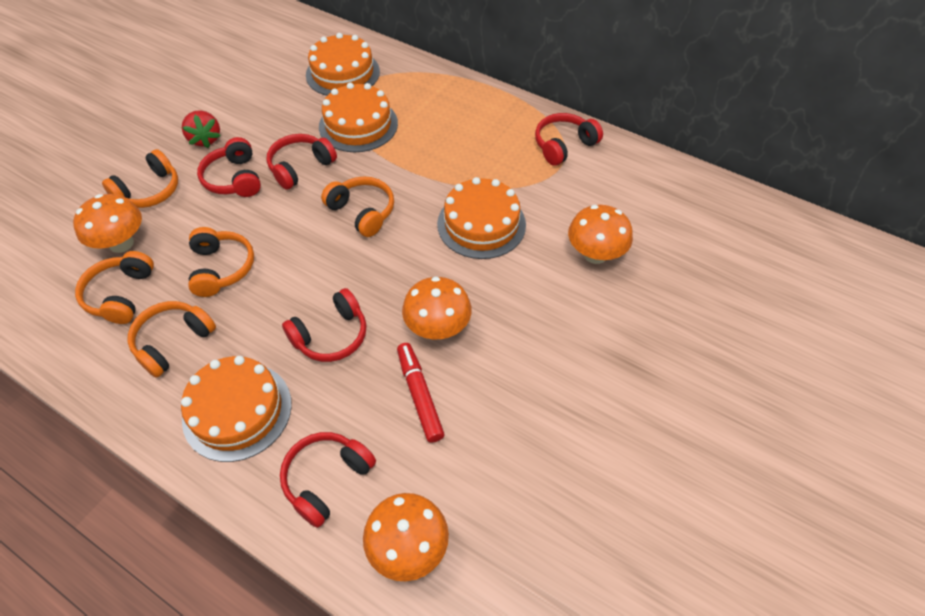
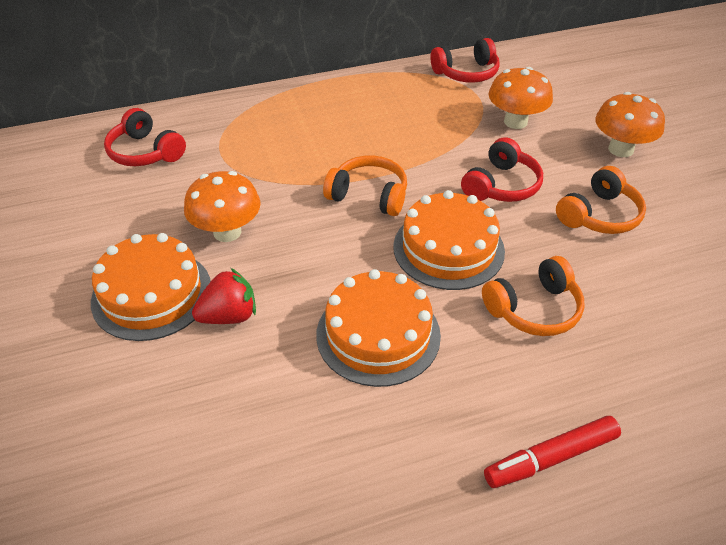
orange cake: [181,356,292,462] [306,33,380,96] [319,83,398,152] [437,177,526,259] = 4 -> [91,233,211,341] [316,269,441,387] [393,190,505,290] = 3
orange headphones: [75,251,154,324] [102,149,178,208] [128,301,216,378] [188,227,254,297] [321,177,394,237] = 5 -> [323,155,407,216] [482,256,584,336] [556,166,646,234] = 3
orange mushroom: [73,194,142,253] [363,493,449,581] [402,276,472,339] [568,205,633,264] = 4 -> [184,171,261,242] [488,67,553,129] [595,92,665,157] = 3
red headphones: [197,137,261,197] [266,134,337,190] [280,432,376,528] [282,288,366,362] [535,113,603,166] = 5 -> [104,108,186,166] [430,38,500,83] [461,137,543,202] = 3

